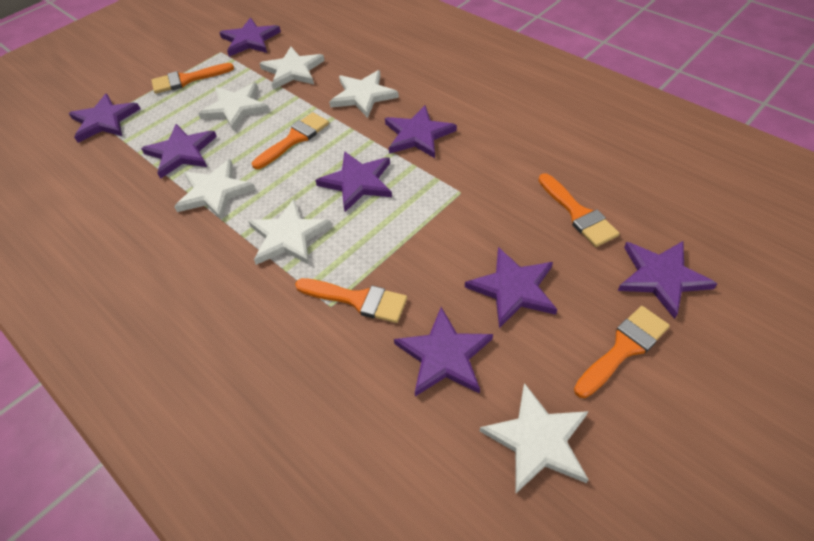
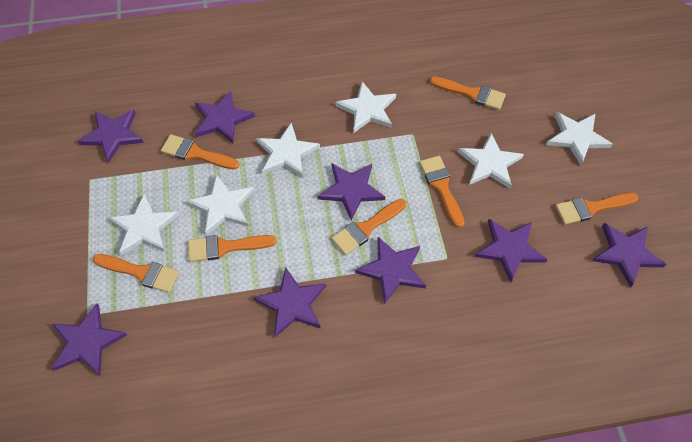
orange brush: [151,63,234,94] [252,112,329,169] [295,278,407,323] [538,173,620,247] [574,306,670,398] = 5 -> [93,254,179,293] [161,134,240,170] [188,235,277,262] [331,199,406,255] [419,156,465,228] [430,76,506,110] [555,193,639,225] = 7

